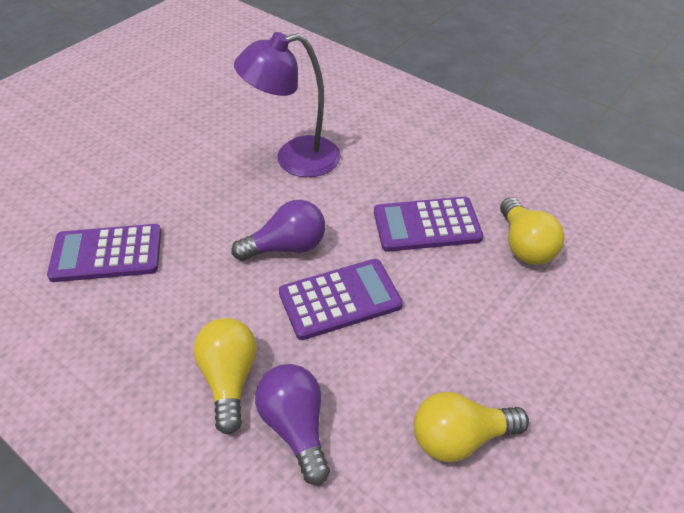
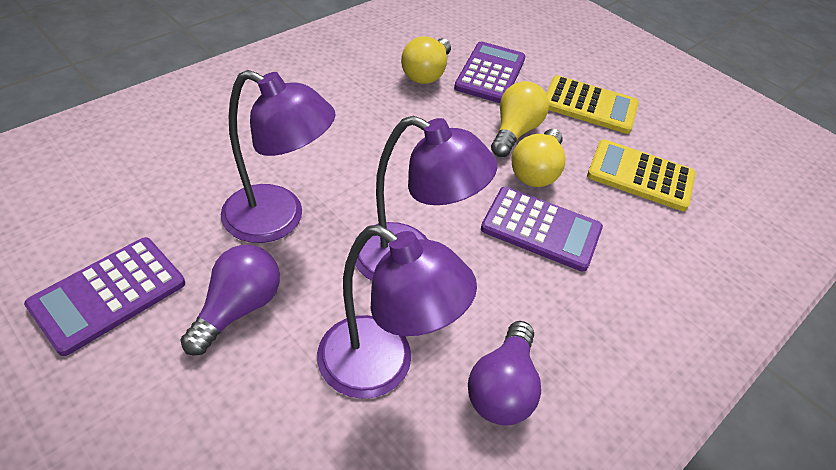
purple lamp: [234,32,341,177] = 1 -> [221,70,336,243] [317,225,477,399] [354,116,497,281] = 3
yellow calculator: none = 0 -> [546,75,639,134] [587,139,696,211] = 2

